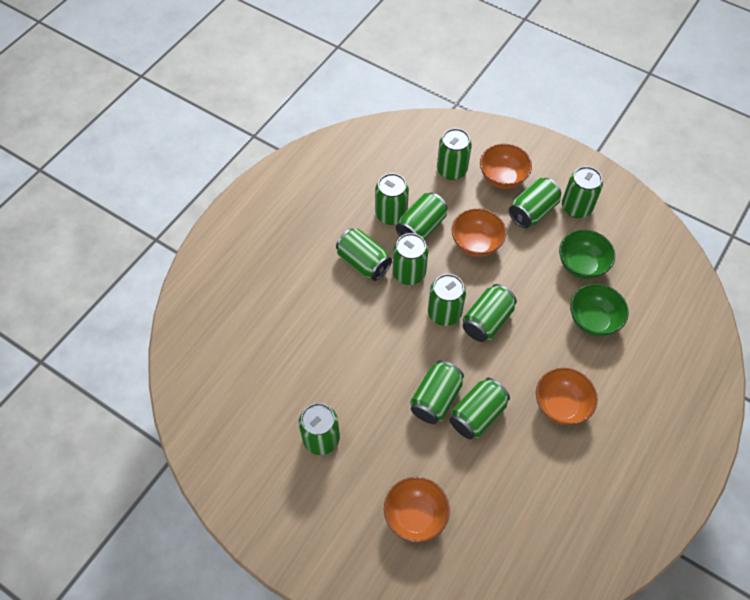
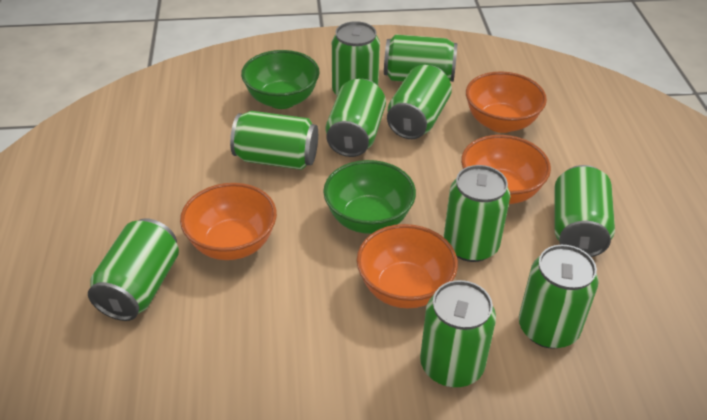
green can: [299,403,340,455] [336,228,392,281] [375,173,409,225] [393,233,428,285] [396,193,447,240] [410,360,464,424] [428,274,466,326] [437,128,472,180] [450,378,510,439] [463,284,517,342] [509,178,561,228] [562,166,603,218] = 12 -> [88,218,179,321] [230,111,318,170] [326,79,386,157] [332,21,380,95] [384,34,457,82] [387,65,452,139] [420,280,496,387] [444,165,510,262] [519,245,599,349] [555,165,615,257] = 10

